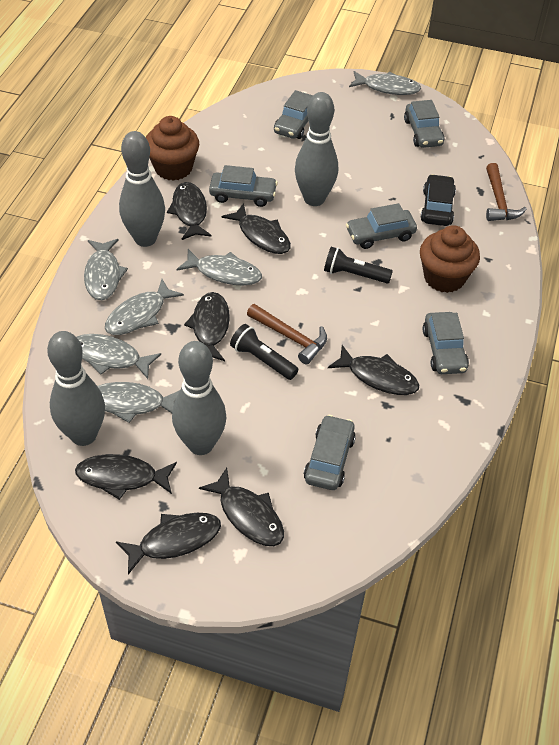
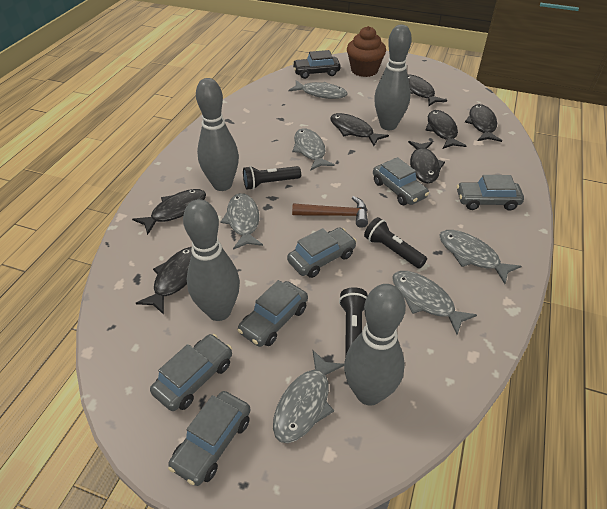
black flashlight: [230,324,298,380] [324,247,393,283] = 2 -> [243,166,301,190] [339,287,368,358] [364,217,427,269] = 3
brown cupcake: [146,116,199,181] [420,225,480,293] = 2 -> [347,26,386,77] = 1
brown hammer: [247,304,327,365] [486,163,527,221] = 2 -> [292,196,368,228] = 1

